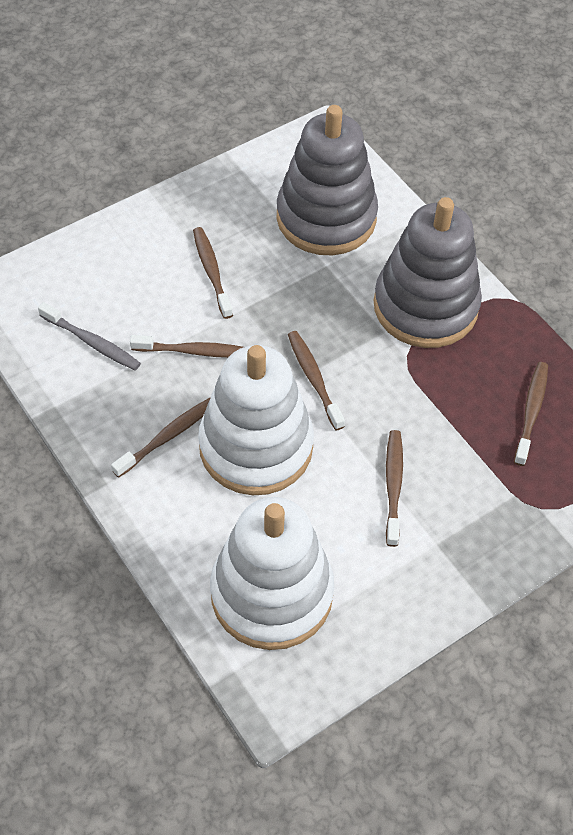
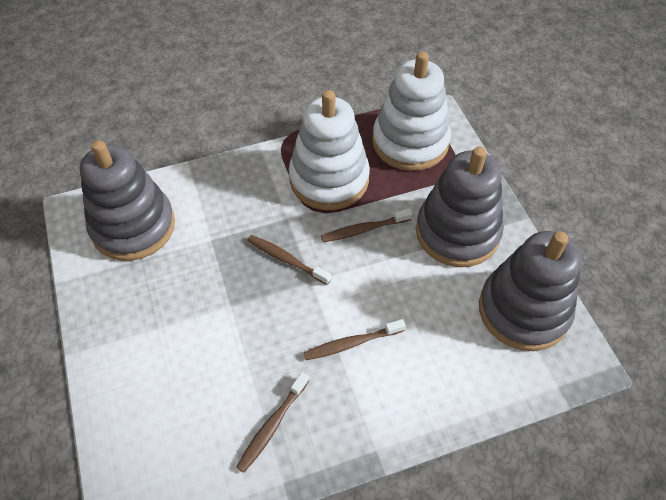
brown toothbrush: [111,398,210,478] [130,335,243,358] [193,227,233,319] [288,331,345,430] [386,430,403,547] [514,362,548,466] = 6 -> [236,372,309,473] [247,235,331,285] [304,319,406,360] [321,208,413,242] = 4
grey stacking toy: [277,105,378,255] [373,197,482,348] = 2 -> [80,140,175,261] [416,146,504,267] [479,231,582,351] = 3
grey toothbrush: [38,302,141,370] = 1 -> none = 0

